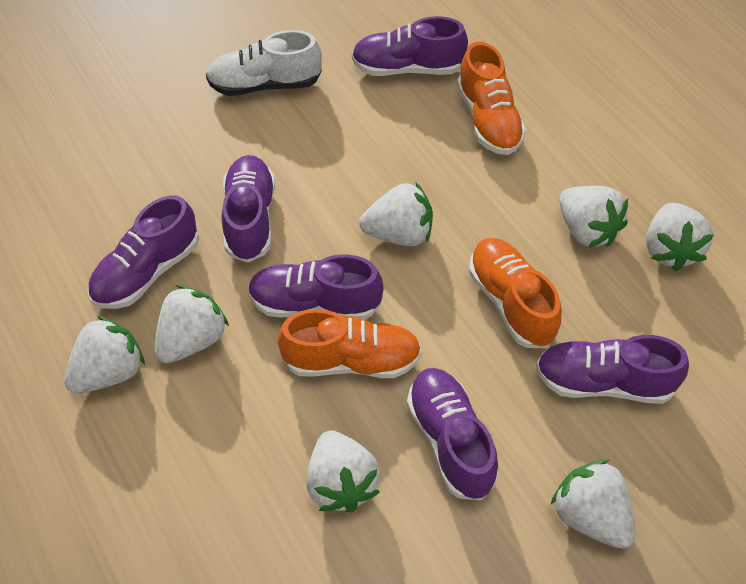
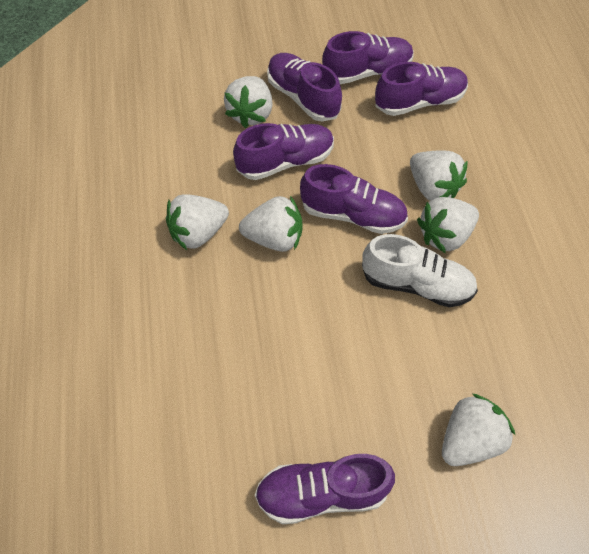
orange shoe: [277,309,422,378] [457,42,526,155] [469,238,562,348] = 3 -> none = 0
white strawberry: [64,316,145,394] [154,285,229,363] [307,430,380,512] [359,182,433,246] [551,460,636,549] [559,186,628,248] [646,203,713,271] = 7 -> [166,194,229,250] [224,76,273,128] [239,196,302,252] [410,150,468,201] [417,197,479,253] [442,394,515,466] = 6

